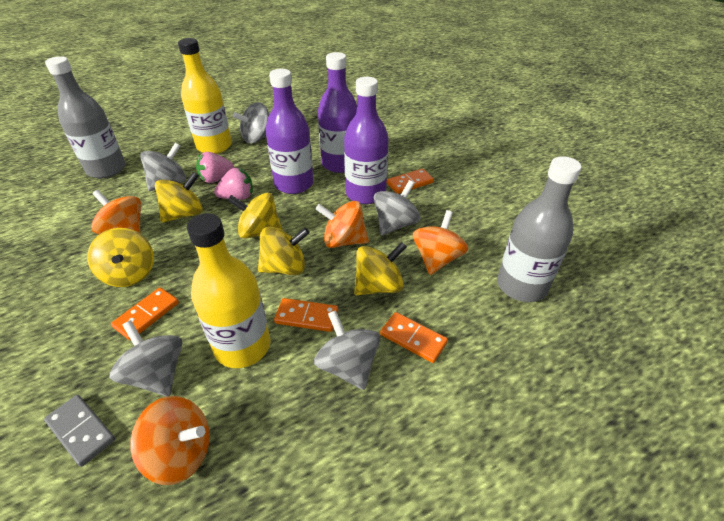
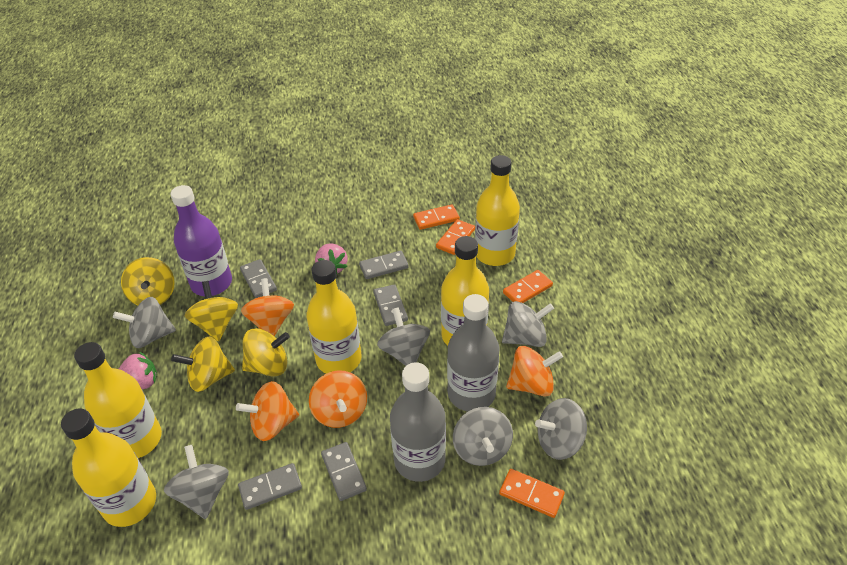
grey domino: [44,395,115,467] = 1 -> [238,463,302,510] [240,259,277,298] [321,442,367,501] [359,251,409,279] [373,284,408,326] = 5
grey spinning top: [110,320,182,396] [140,143,186,191] [233,102,269,143] [314,310,380,390] [374,180,421,236] = 5 -> [113,297,176,348] [164,445,229,519] [377,307,430,366] [453,407,513,466] [502,301,554,347] [535,398,587,460] = 6
purple bottle: [265,69,314,194] [318,52,357,173] [344,77,389,204] = 3 -> [171,185,232,296] = 1
yellow bottle: [178,38,232,154] [187,214,271,368] = 2 -> [61,409,156,527] [74,342,162,458] [306,260,361,374] [441,236,489,346] [475,155,520,266] = 5
yellow spinning top: [87,228,154,287] [155,172,203,223] [228,193,283,238] [258,227,310,275] [354,242,407,295] = 5 -> [121,257,175,305] [171,336,235,392] [185,281,238,342] [242,328,290,377] = 4

